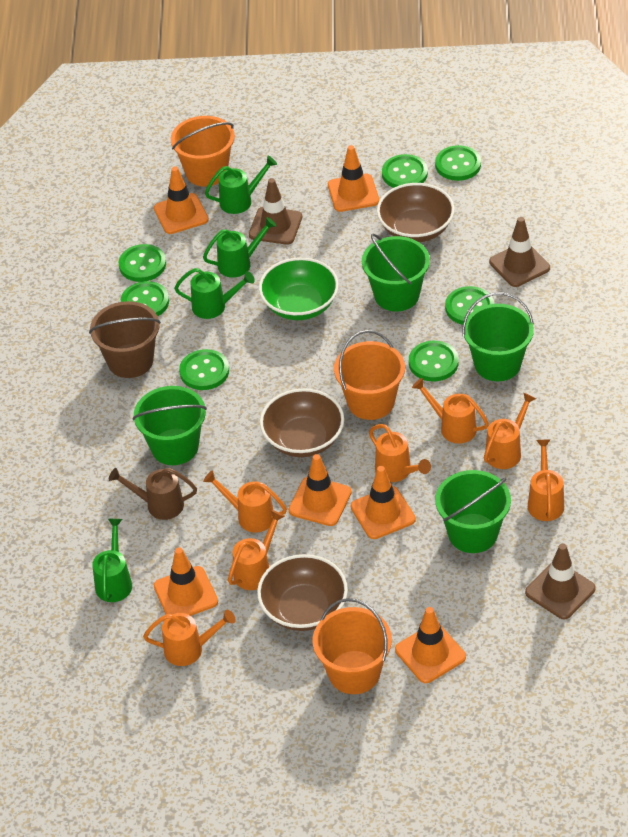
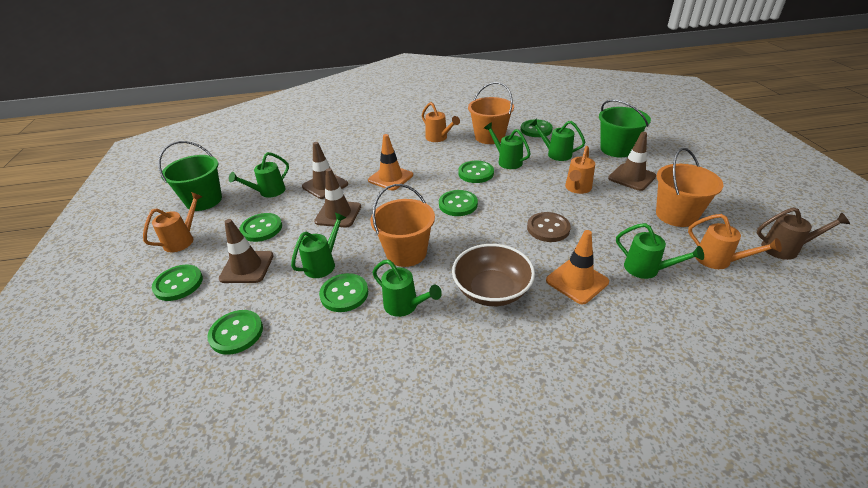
brown bowl: [257,554,348,631] [260,388,344,457] [377,183,455,242] = 3 -> [452,244,535,306] = 1
brown bucket: [89,301,161,378] = 1 -> none = 0
brown button: none = 0 -> [527,212,571,242] = 1
brown traffic cone: [249,178,302,245] [489,217,550,287] [525,543,596,619] = 3 -> [219,219,274,283] [302,142,348,199] [314,168,361,228] [608,132,656,191] = 4
green bowl: [259,257,339,320] = 1 -> none = 0
green bucket: [133,386,207,465] [362,234,430,312] [435,470,511,553] [462,292,534,381] = 4 -> [158,141,222,211] [599,100,651,157] = 2
green watering can: [92,519,132,602] [174,268,255,319] [203,217,276,278] [205,156,277,214] = 4 -> [229,152,289,198] [291,212,347,278] [372,260,442,317] [484,123,531,169] [530,118,586,161] [616,223,704,279] = 6
orange traffic cone: [154,166,209,234] [154,547,218,616] [288,454,352,526] [328,145,379,212] [351,466,416,539] [395,607,466,683] = 6 -> [368,134,413,190] [546,230,609,304] = 2
orange watering can: [143,610,236,666] [203,470,287,533] [228,510,285,590] [369,424,431,482] [412,378,489,444] [484,392,536,469] [528,439,564,521] = 7 -> [143,192,203,252] [422,102,460,142] [565,146,595,194] [688,214,782,269] = 4

